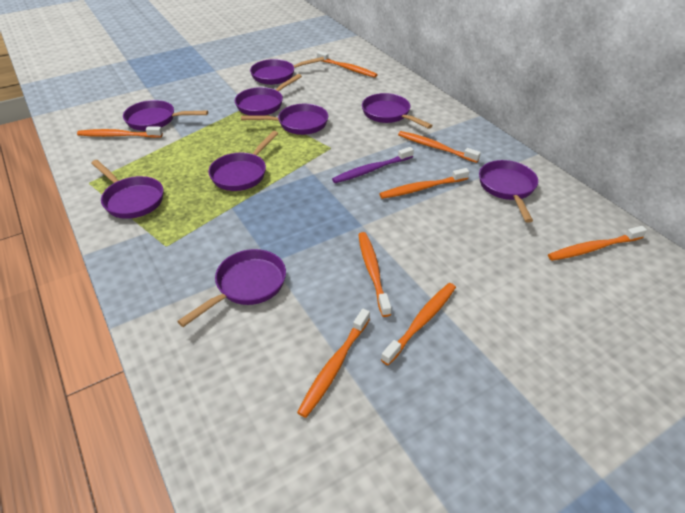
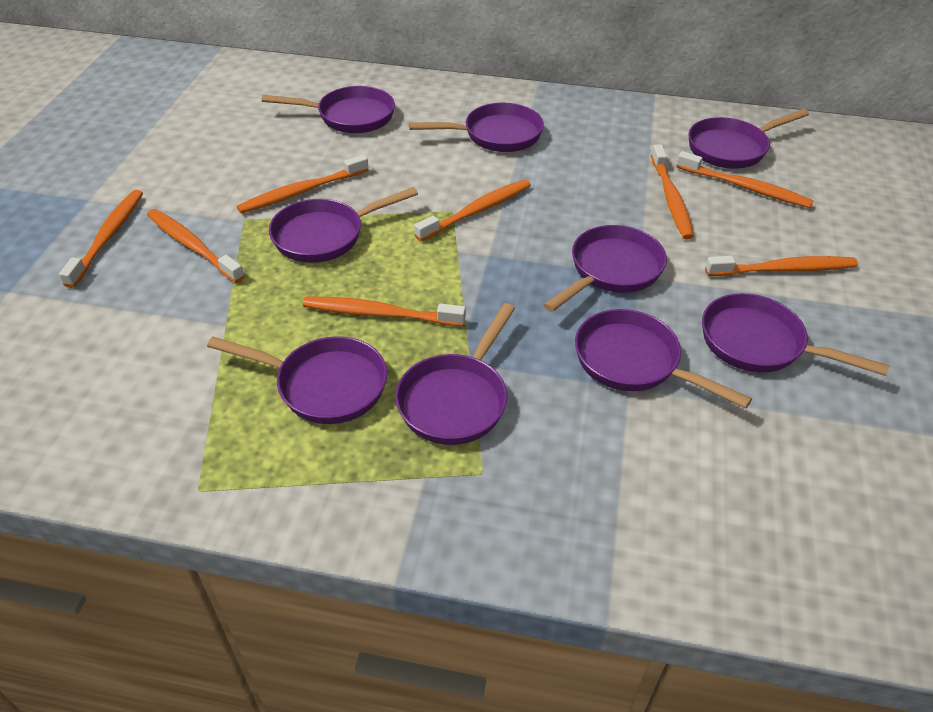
purple toothbrush: [332,147,414,183] = 1 -> none = 0

